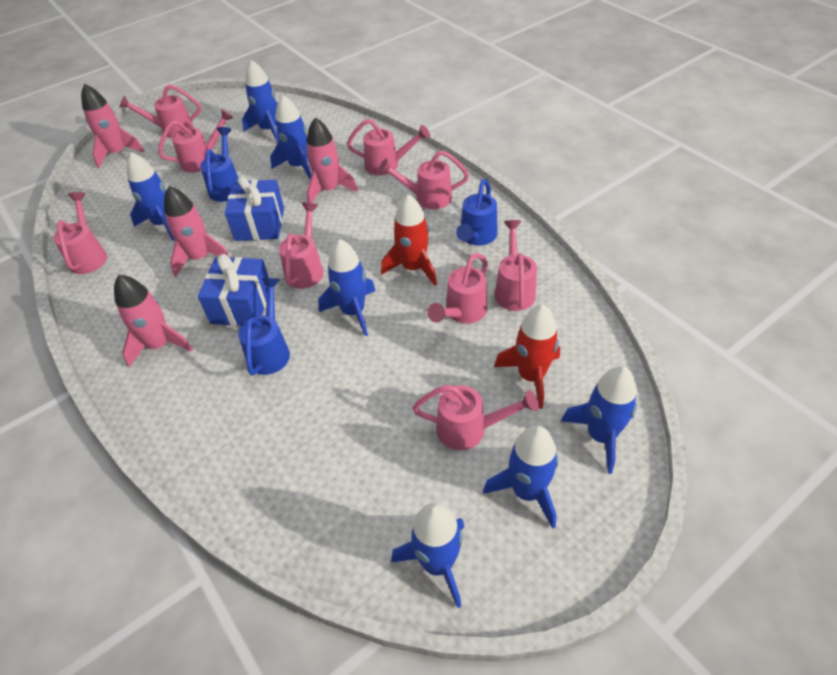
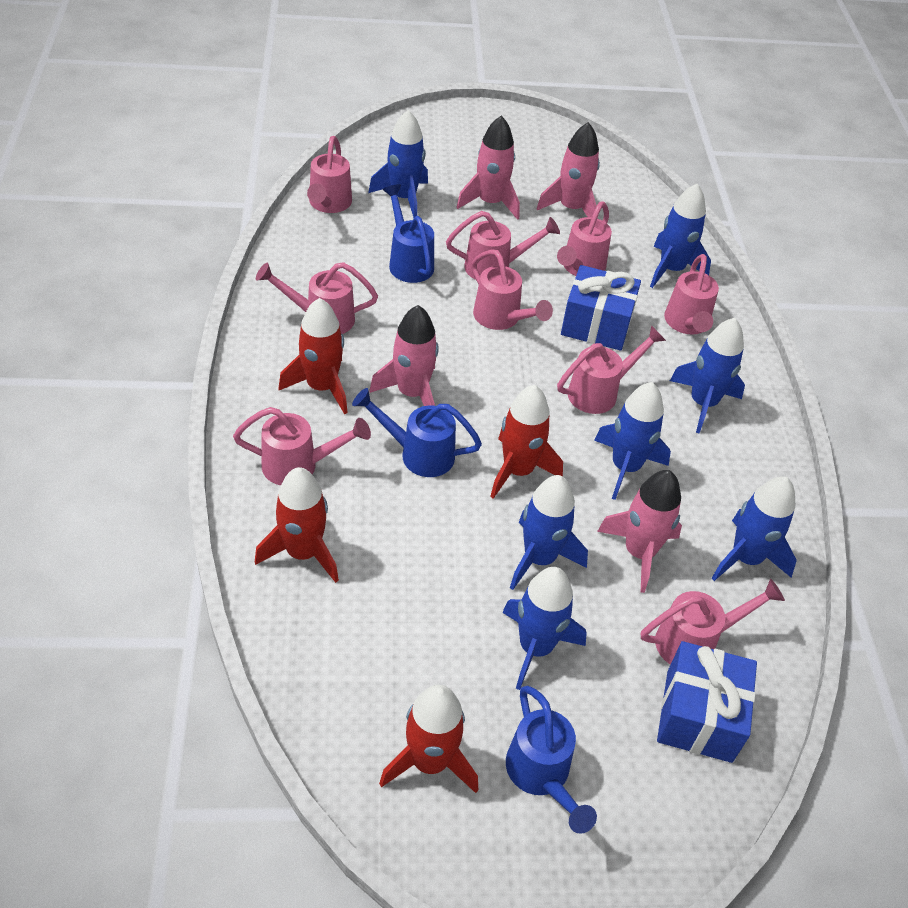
red rocket: [381,194,437,286] [494,304,560,409] = 2 -> [255,467,339,583] [279,298,348,414] [379,685,478,793] [490,385,563,499] = 4

